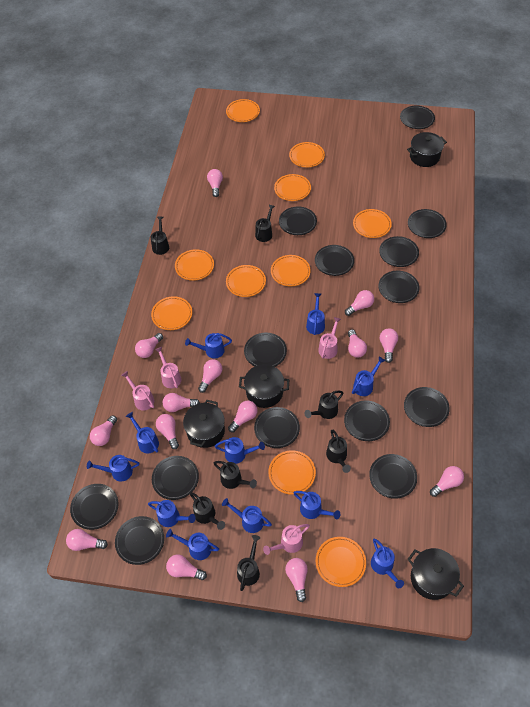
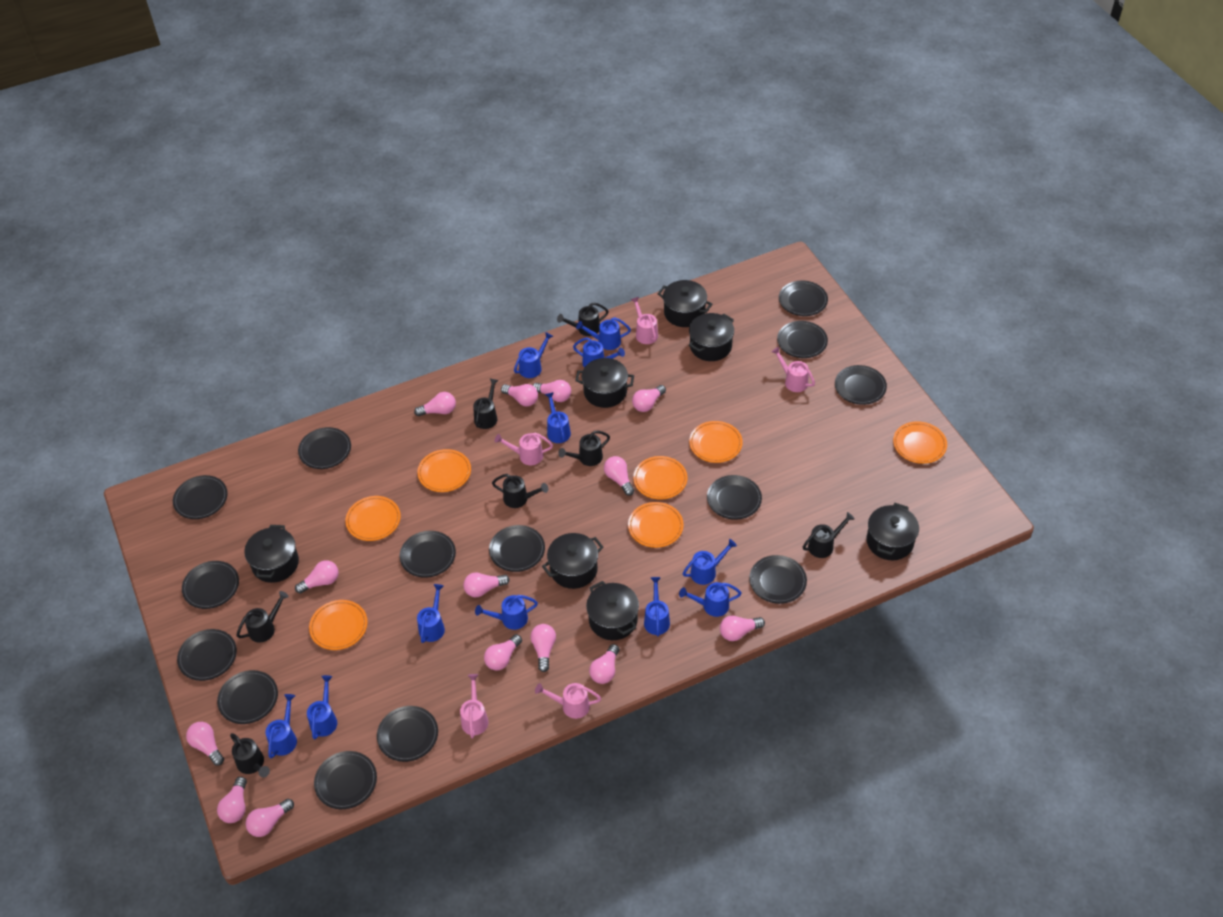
black pot: [183,400,225,448] [239,364,289,408] [407,132,447,167] [407,548,464,600] = 4 -> [244,525,299,583] [542,533,604,589] [575,358,634,408] [586,581,639,640] [658,280,712,327] [689,313,734,361] [867,503,919,560] = 7
orange plate: [151,296,192,330] [175,249,214,281] [226,99,260,122] [226,265,266,297] [268,450,316,495] [271,255,311,286] [274,174,311,201] [289,142,325,167] [316,537,366,587] [353,209,392,238] = 10 -> [309,600,367,650] [345,496,401,541] [417,449,471,492] [628,502,684,548] [633,456,687,500] [689,421,743,463] [893,421,947,464] = 7
pink watering can: [121,371,154,411] [155,347,181,388] [263,524,310,555] [318,317,341,359] = 4 -> [460,674,489,738] [495,433,553,465] [535,683,601,719] [630,297,658,344] [771,347,815,392] = 5

